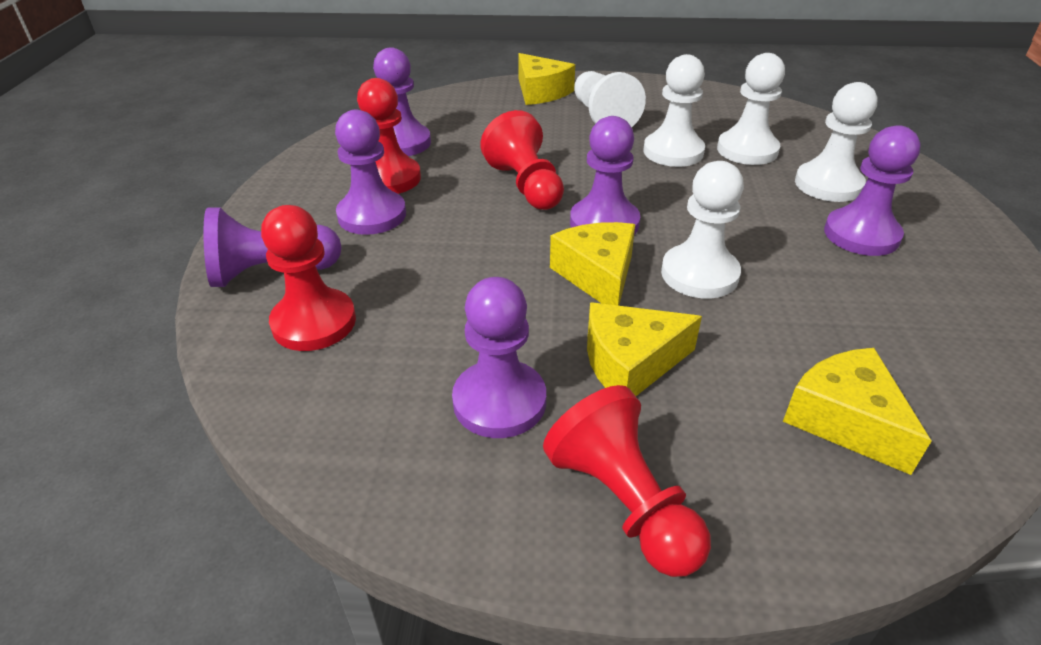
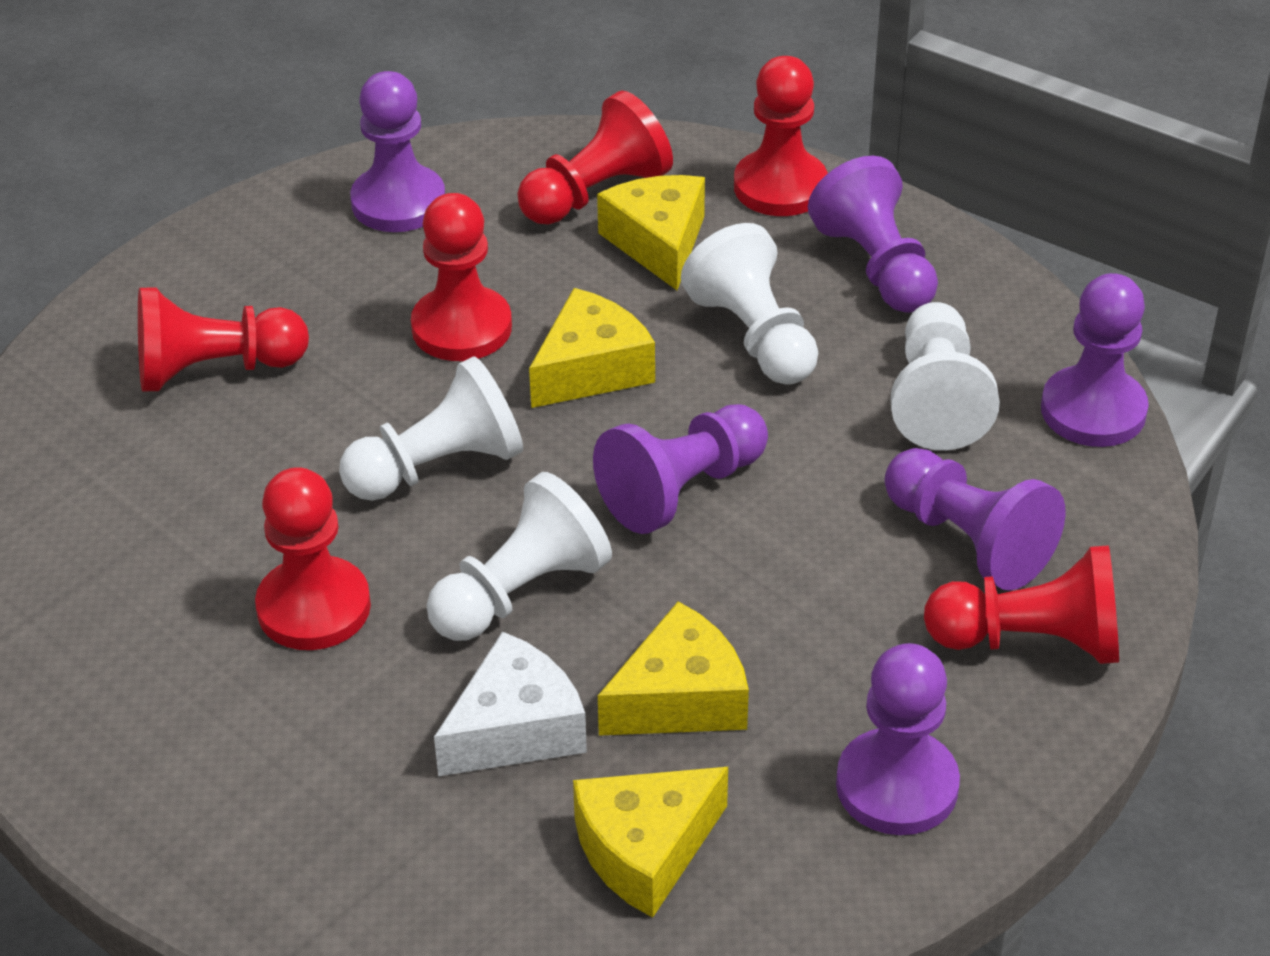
red pawn: [261,205,356,351] [357,78,421,194] [480,110,564,210] [543,385,711,577] = 4 -> [138,288,309,391] [255,467,371,650] [411,193,512,361] [517,91,673,225] [734,56,828,216] [924,545,1119,664] = 6
white cheese: none = 0 -> [434,631,587,776] = 1
white pawn: [574,71,646,127] [644,54,705,167] [661,161,744,299] [717,53,785,165] [795,82,878,202] = 5 -> [339,357,523,501] [426,472,612,641] [681,223,818,385] [891,302,1000,450] = 4

